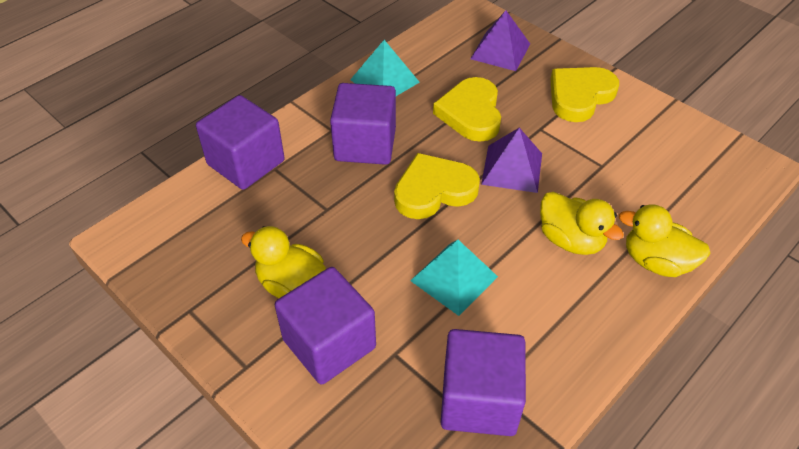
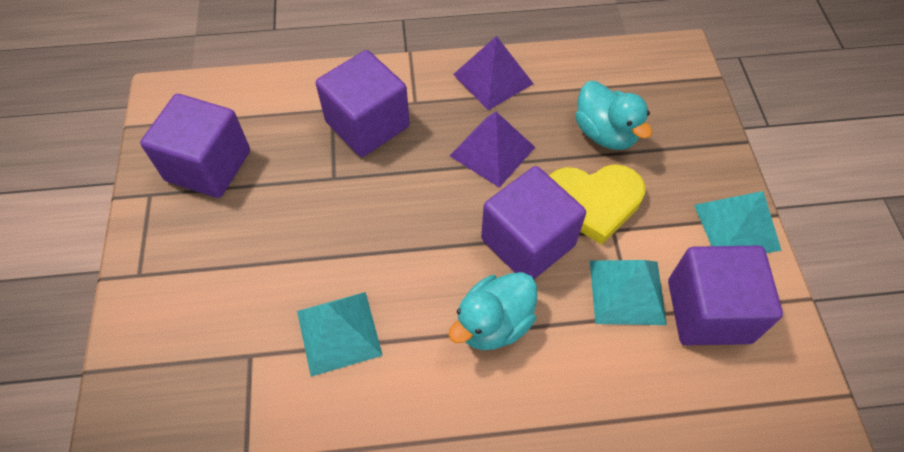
turquoise duck: none = 0 -> [449,272,537,350] [575,81,652,150] = 2
turquoise pyramid: [350,40,420,96] [410,240,498,316] = 2 -> [297,292,383,377] [590,260,667,325] [694,191,782,253] = 3
yellow duck: [241,226,327,298] [540,192,624,255] [619,204,711,277] = 3 -> none = 0
yellow heart: [394,153,480,219] [433,77,501,142] [550,67,619,122] = 3 -> [549,164,645,245] = 1

